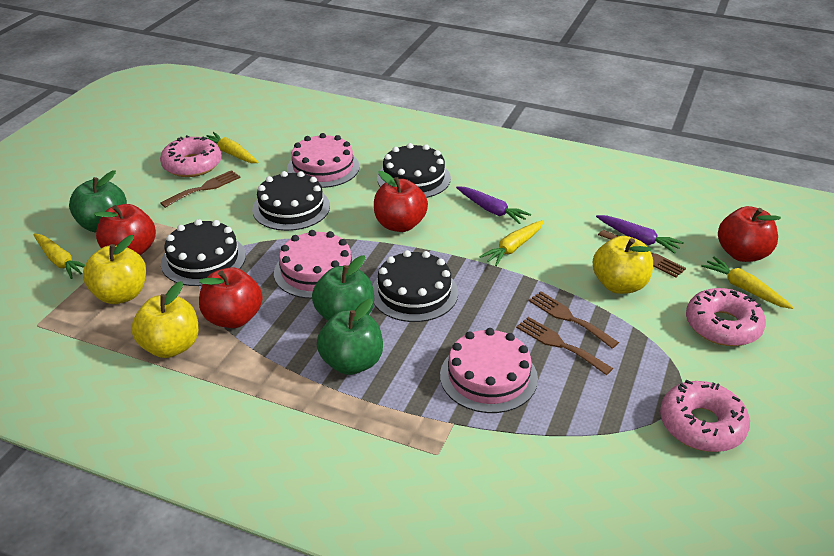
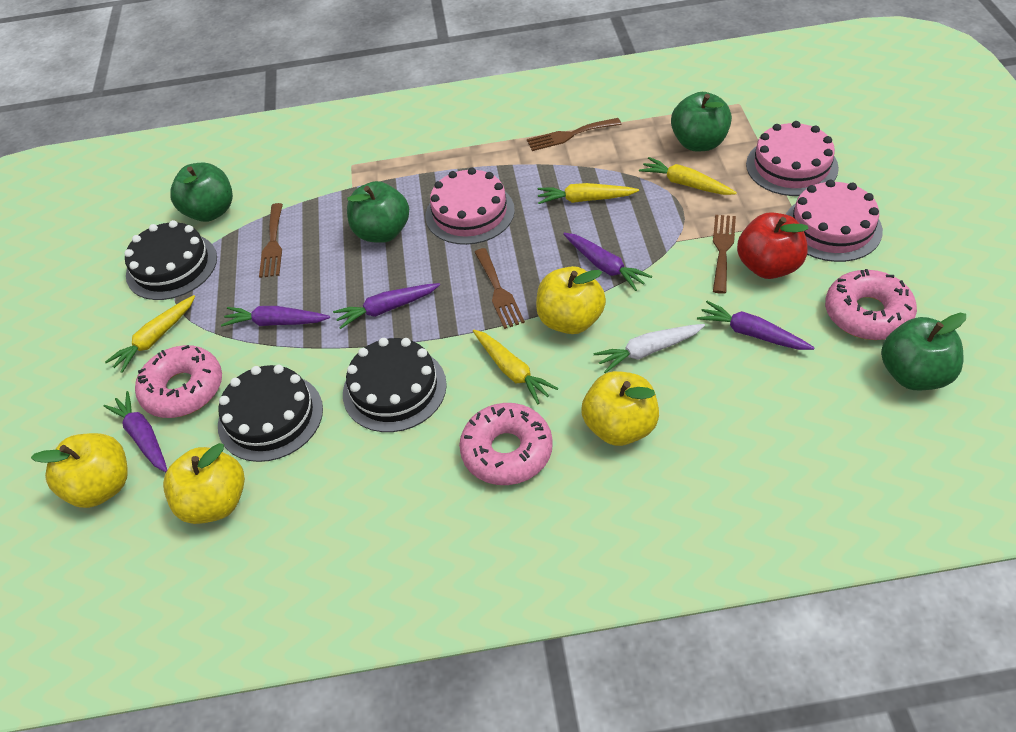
black cake: [161,219,246,286] [252,171,330,231] [373,250,458,322] [377,143,451,198] = 4 -> [124,220,217,300] [218,365,323,462] [343,338,447,432] = 3
green apple: [69,170,127,232] [312,255,374,321] [317,299,383,375] = 3 -> [170,163,233,222] [347,181,409,243] [671,92,732,151] [881,313,966,390] = 4
purple carrot: [456,186,531,224] [596,215,684,254] = 2 -> [103,391,167,472] [221,306,330,326] [333,283,440,329] [563,233,652,291] [697,301,815,350] = 5
red apple: [93,204,156,255] [199,268,263,328] [374,171,428,232] [718,206,781,262] = 4 -> [737,212,808,279] = 1
white carrot: none = 0 -> [594,324,705,373] = 1
yellow apple: [83,235,146,304] [131,281,199,358] [592,236,653,294] = 3 -> [31,433,128,508] [163,443,245,524] [536,266,606,334] [581,371,659,446] = 4

